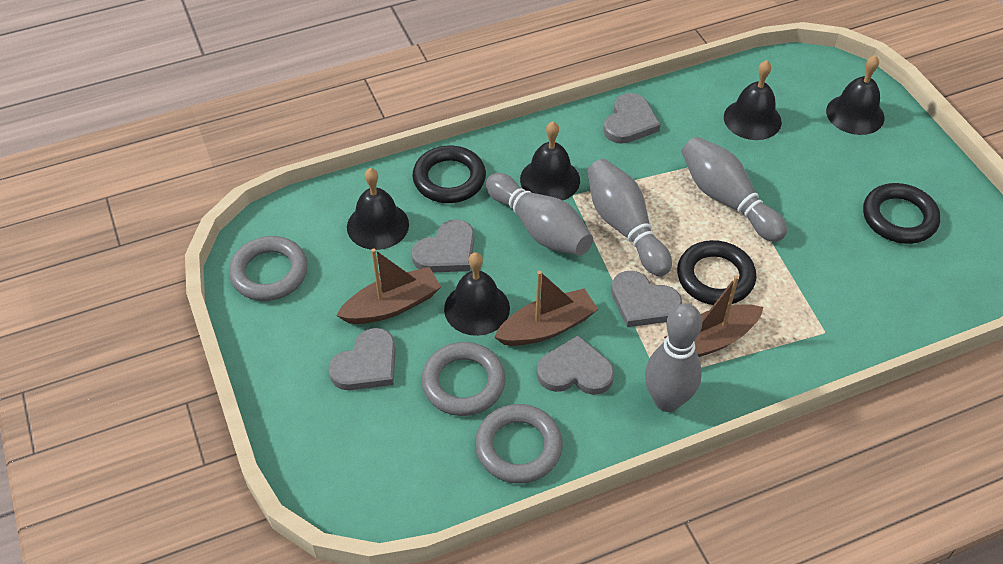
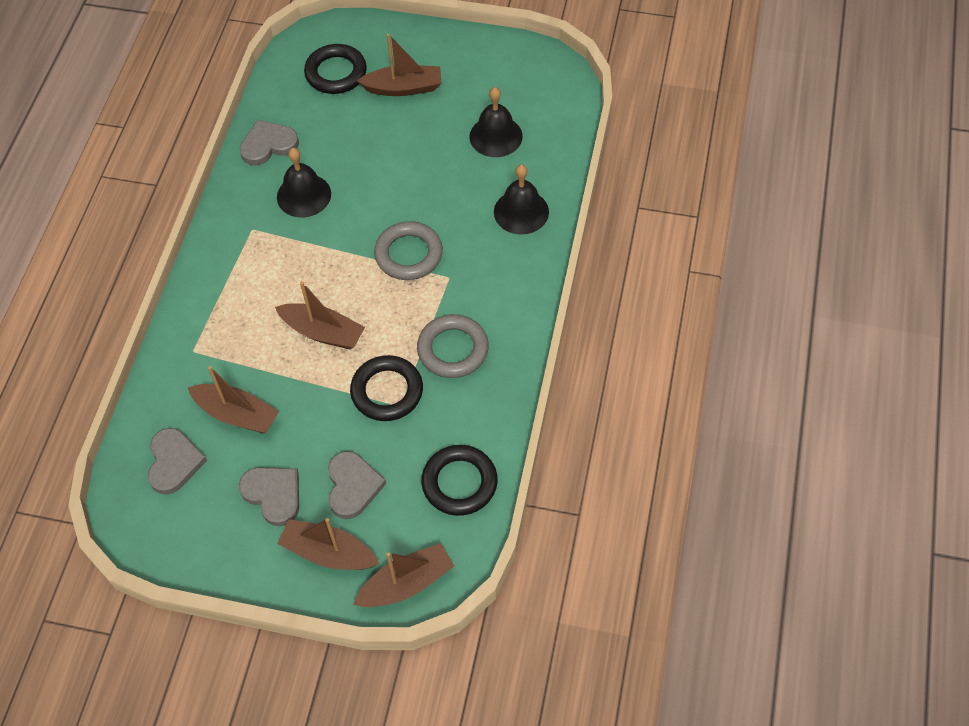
black bell: [347,168,409,250] [444,252,510,336] [520,121,580,201] [724,60,782,140] [826,55,885,135] = 5 -> [277,148,331,217] [469,87,523,157] [494,164,549,234] = 3
brown boat: [336,248,441,324] [494,271,598,346] [664,275,763,357] = 3 -> [188,366,279,434] [275,281,365,349] [277,518,379,570] [353,543,454,607] [357,34,441,96] = 5
grey bowling pin: [486,173,593,256] [587,159,672,276] [645,303,702,412] [682,137,787,242] = 4 -> none = 0
grey heart: [328,328,396,390] [411,219,474,272] [537,335,615,395] [603,93,661,144] [611,271,682,327] = 5 -> [147,428,207,494] [238,467,299,526] [239,120,299,166] [328,451,386,519] = 4
grey ring: [229,236,308,301] [421,342,506,416] [475,404,563,484] = 3 -> [374,221,443,280] [417,314,489,378] = 2

